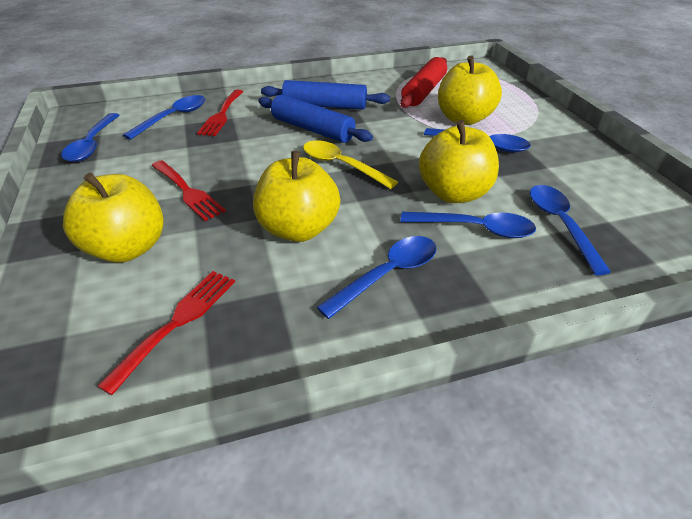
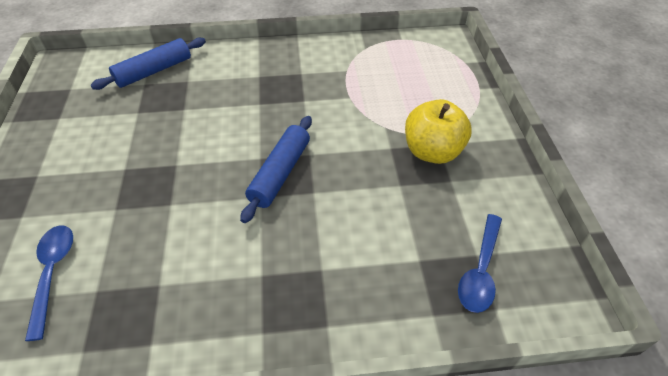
blue spoon: [61,113,120,162] [123,95,206,140] [317,236,437,319] [400,212,536,238] [424,128,531,153] [530,185,611,275] = 6 -> [25,225,73,341] [458,214,502,313] = 2
red fork: [98,271,235,395] [152,160,226,221] [197,90,243,136] = 3 -> none = 0
red rolling pin: [400,57,447,108] = 1 -> none = 0
yellow apple: [63,172,164,262] [253,151,340,242] [419,120,499,203] [438,55,502,125] = 4 -> [405,99,472,164] = 1
yellow spoon: [303,140,398,189] = 1 -> none = 0

